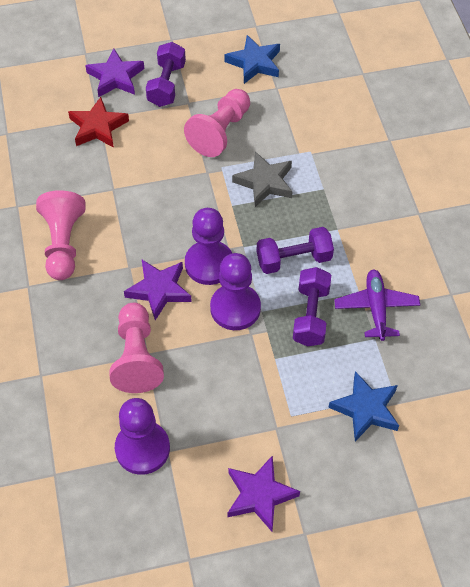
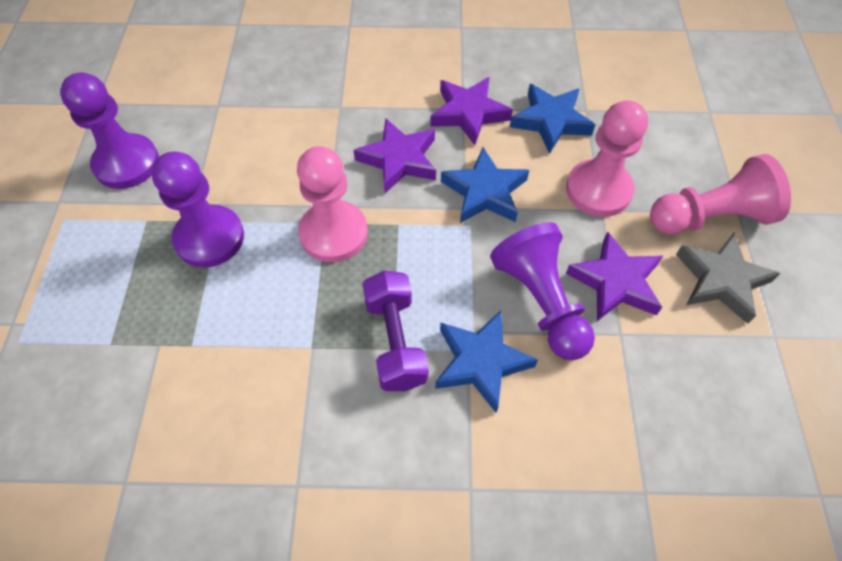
blue star: [224,35,280,84] [328,371,399,441] = 2 -> [435,311,538,413] [441,147,529,223] [510,84,595,154] = 3
purple dumbbell: [146,42,186,107] [256,227,334,274] [293,267,331,346] = 3 -> [362,271,429,391] = 1
purple plane: [334,270,420,341] = 1 -> none = 0
red star: [68,97,129,148] = 1 -> none = 0

